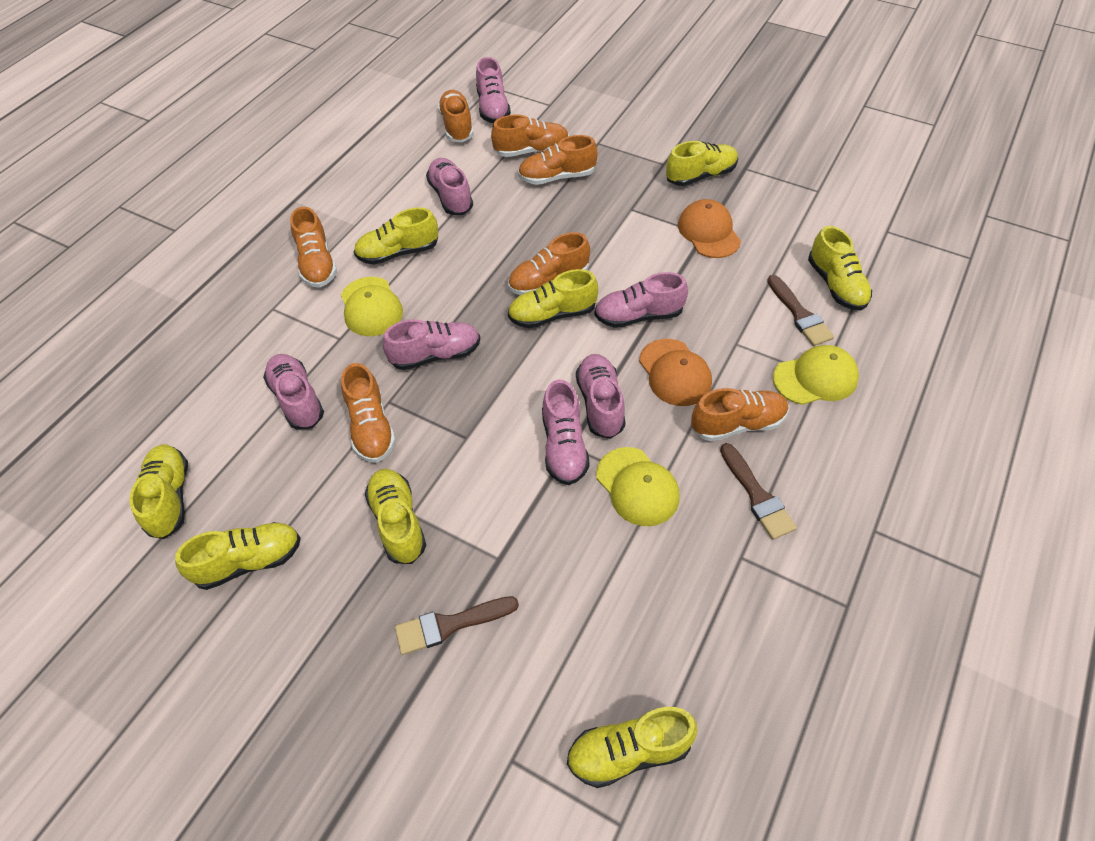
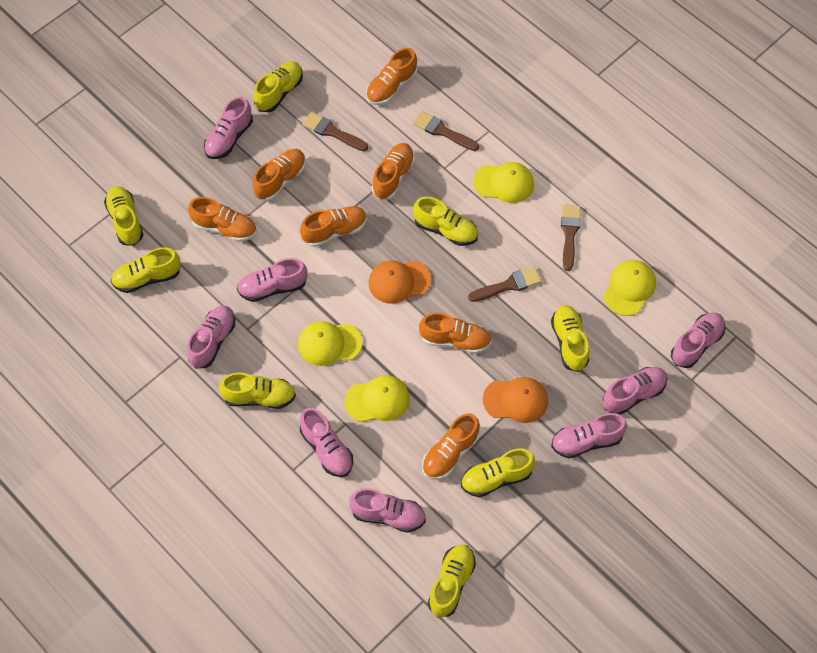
brown brush: [395,596,519,655] [720,443,797,540] [767,275,834,346] = 3 -> [302,112,368,151] [413,111,479,151] [468,267,542,302] [561,204,581,271] = 4
pink shoe: [263,354,324,430] [383,319,480,370] [426,158,473,215] [476,57,511,123] [542,380,590,485] [576,354,626,439] [594,272,688,328] = 7 -> [187,306,235,369] [204,97,253,159] [237,258,307,302] [300,408,353,477] [349,488,426,533] [551,413,627,458] [603,367,667,415] [671,313,725,368] = 8
yellow cap: [341,277,403,336] [596,447,680,526] [773,345,859,405] = 3 -> [298,321,362,366] [344,375,410,422] [473,162,534,203] [603,260,656,316] = 4

